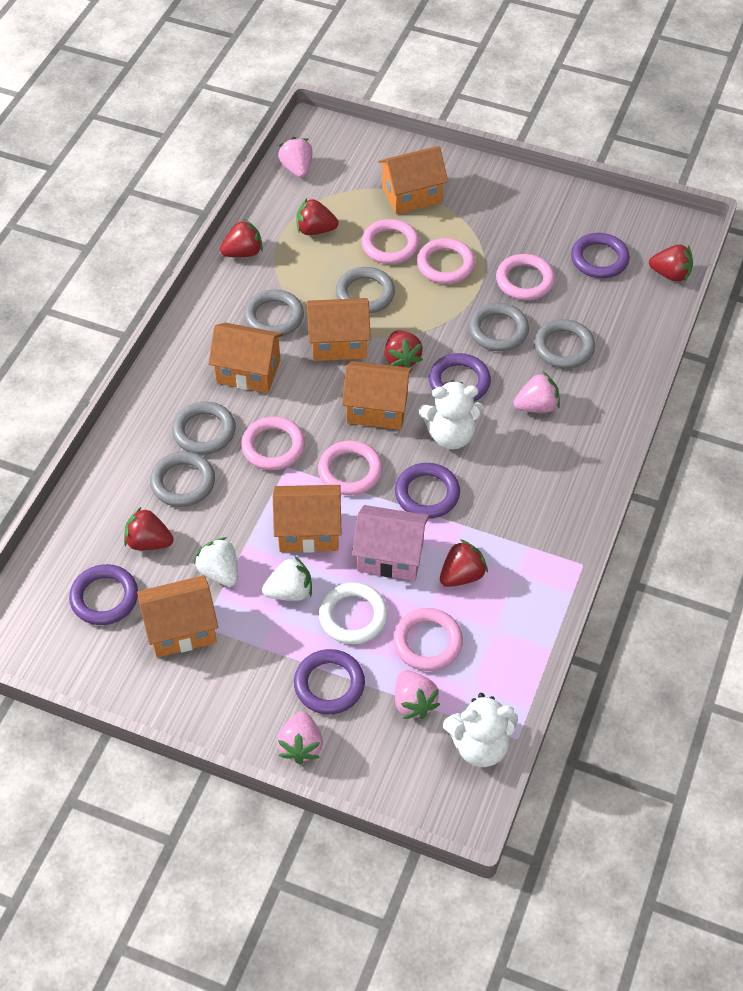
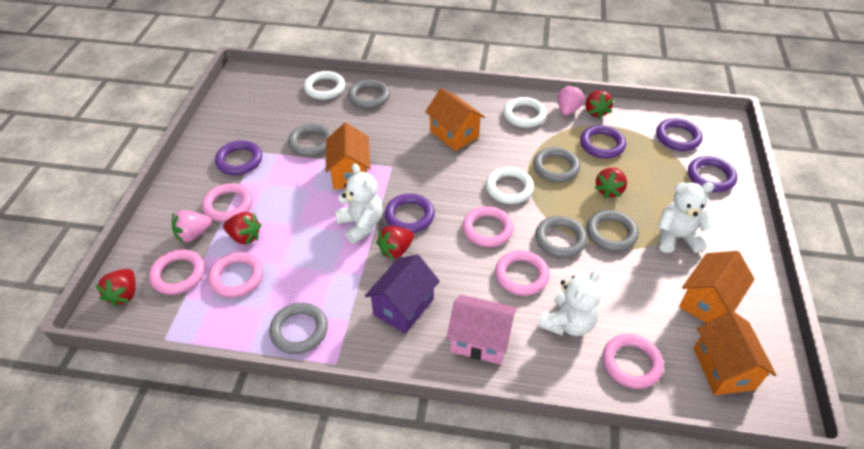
orange house: [137,575,218,658] [208,322,283,393] [273,485,342,553] [307,298,371,361] [342,361,412,430] [378,146,448,214] = 6 -> [326,123,370,189] [425,88,485,151] [679,251,755,323] [694,311,776,395] = 4
pink strawberry: [277,711,323,764] [278,137,313,178] [395,670,440,719] [513,372,560,413] = 4 -> [172,210,212,243] [558,85,585,116] = 2
purple house: none = 0 -> [365,254,440,334] = 1
red strawberry: [124,507,174,550] [220,219,263,257] [296,197,339,235] [385,330,423,368] [440,539,488,587] [649,245,693,282] = 6 -> [95,269,136,307] [223,212,261,245] [376,226,414,260] [586,90,614,119] [595,168,627,199] = 5
white ring: [319,582,388,644] = 1 -> [304,71,345,100] [486,167,534,204] [503,97,547,128] = 3
white strawberry: [194,537,238,587] [262,556,312,601] = 2 -> none = 0
white teddy bear: [419,380,484,449] [443,693,518,767] = 2 -> [335,164,383,244] [538,269,601,336] [658,182,714,253] = 3

